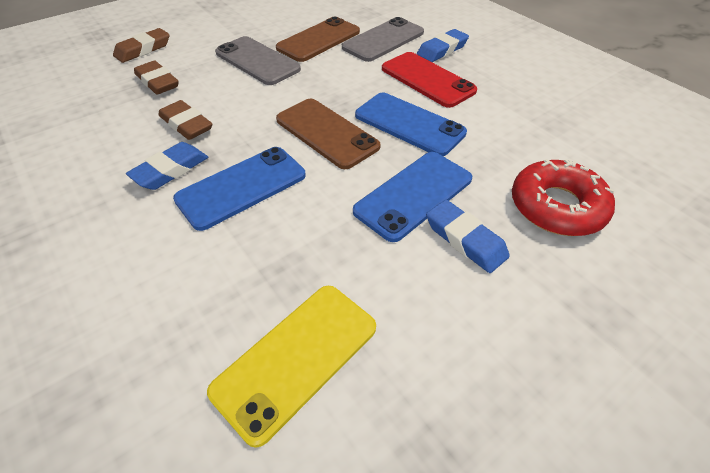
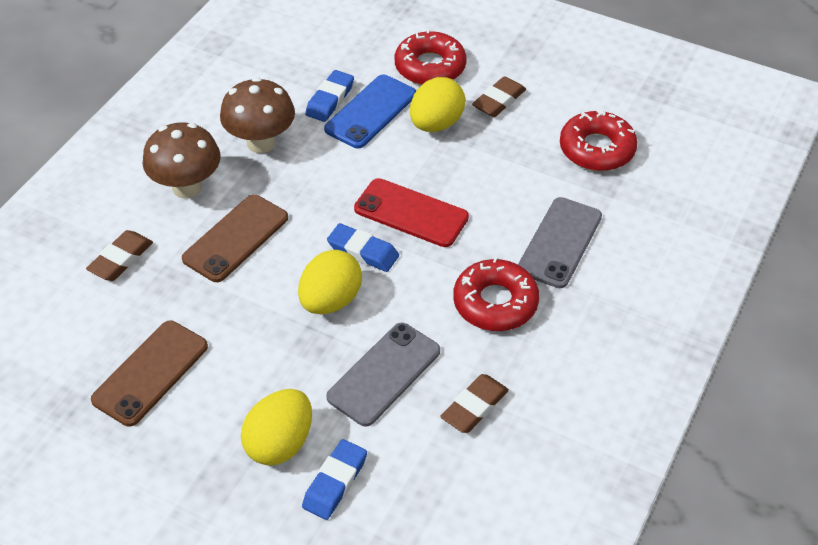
blue phone: [173,147,306,231] [353,152,472,242] [355,93,467,156] = 3 -> [324,75,416,148] = 1
brown mushroom: none = 0 -> [143,122,221,199] [220,77,295,153] = 2
red donut: [512,159,615,236] = 1 -> [395,29,467,85] [453,257,539,331] [560,110,638,171] = 3
yellow egg: none = 0 -> [241,389,312,466] [298,250,362,314] [410,77,465,132] = 3
yellow phone: [207,286,376,448] = 1 -> none = 0

